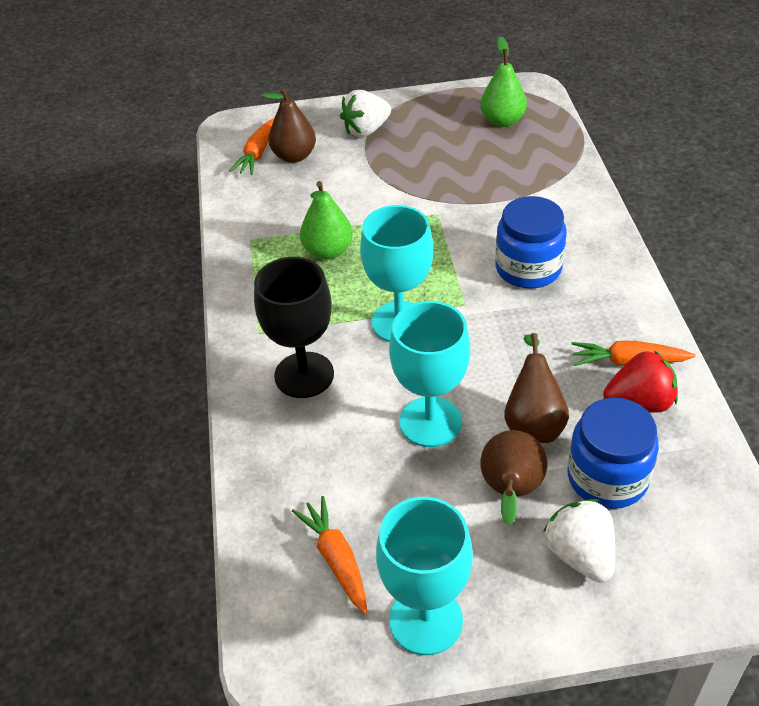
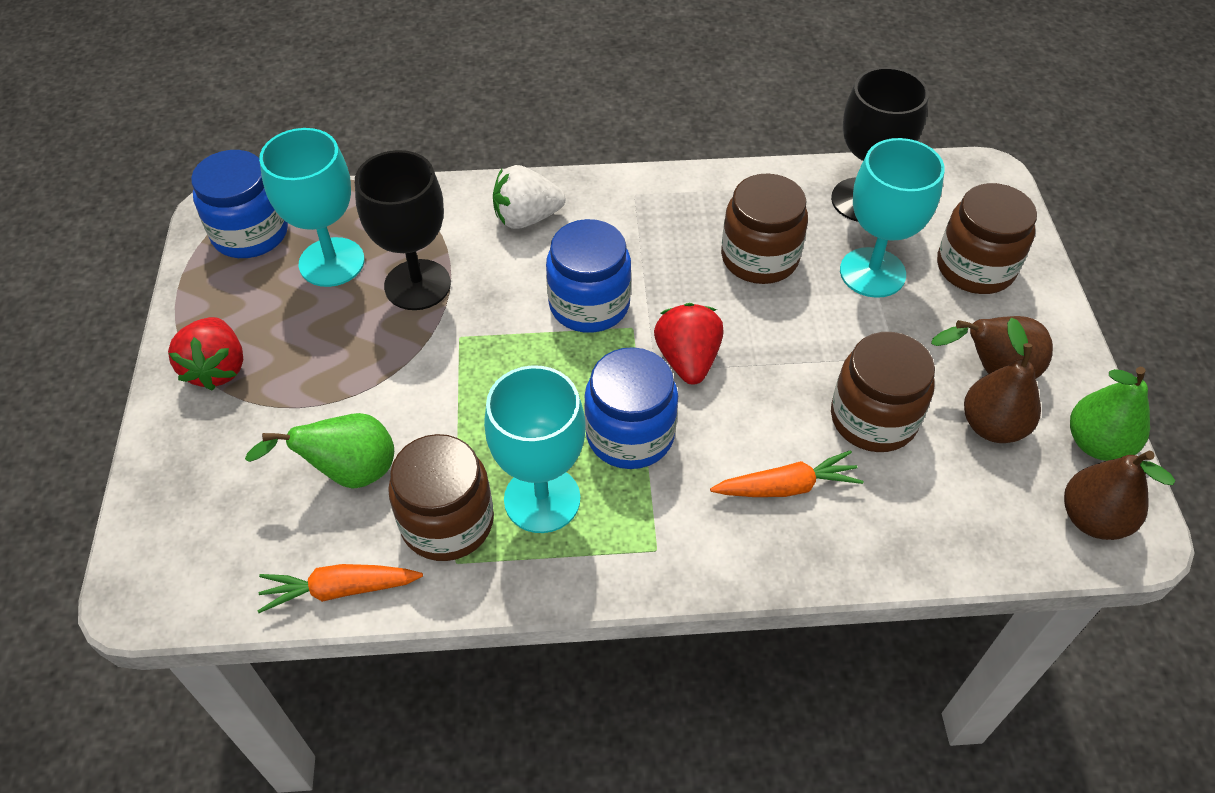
black goblet: [254,257,334,398] = 1 -> [355,150,451,310] [831,67,929,222] = 2
blue jar: [495,196,567,289] [567,398,659,509] = 2 -> [191,150,288,258] [546,219,631,333] [584,347,678,469] = 3
brown jar: none = 0 -> [388,434,494,561] [721,173,808,284] [831,332,935,452] [937,183,1037,294] = 4
orange carrot: [229,118,274,175] [292,496,367,614] [572,341,696,366] = 3 -> [257,564,423,613] [710,450,863,497] = 2
red strawberry: [603,350,678,413] = 1 -> [168,317,243,390] [654,303,724,385] = 2
white strawberry: [340,90,391,137] [543,499,615,583] = 2 -> [493,165,565,229] = 1

